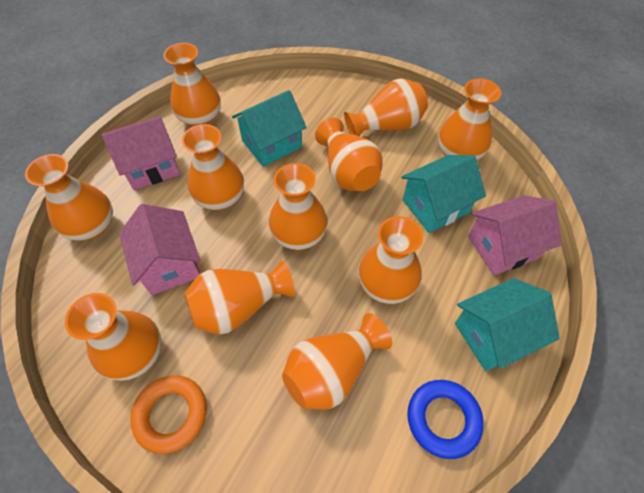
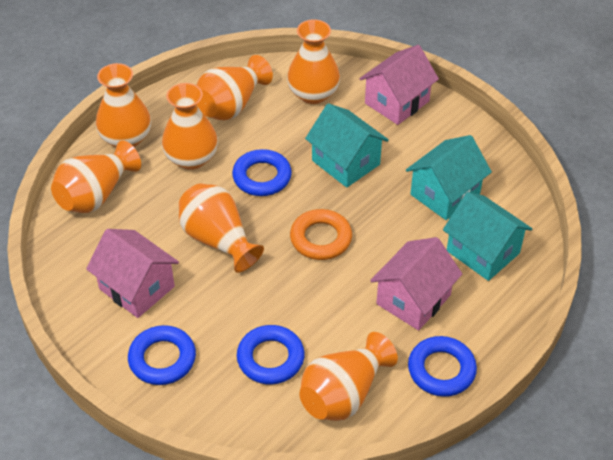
blue ring: [407,380,484,459] = 1 -> [128,325,196,385] [232,149,292,196] [237,325,305,385] [408,336,477,397] = 4
orange vase: [25,154,113,241] [65,293,161,381] [163,43,221,126] [182,124,244,210] [184,260,295,335] [269,163,328,250] [282,313,392,410] [315,118,382,191] [344,78,428,136] [358,216,423,304] [438,78,501,160] = 11 -> [51,140,141,213] [96,63,151,147] [162,83,218,170] [179,184,264,273] [197,55,273,121] [287,19,340,104] [299,332,398,421] = 7

